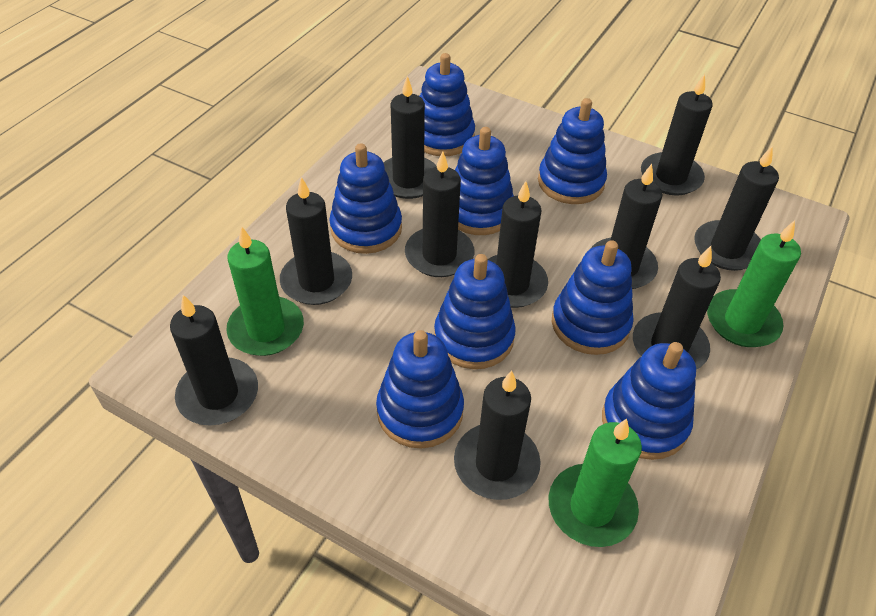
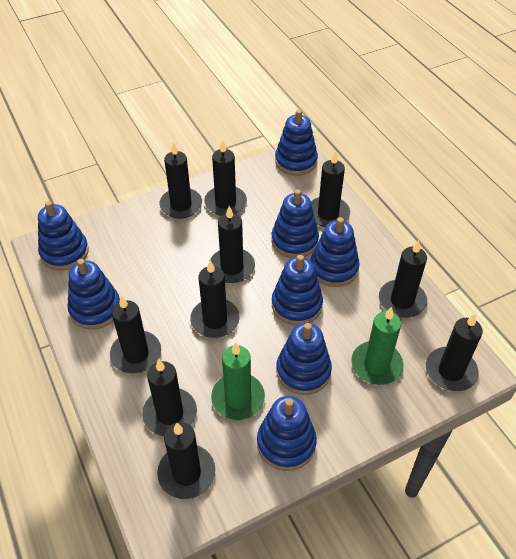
green candle: [226,226,304,356] [549,418,642,547] [707,220,801,347] = 3 -> [211,342,265,420] [351,307,403,385] = 2

